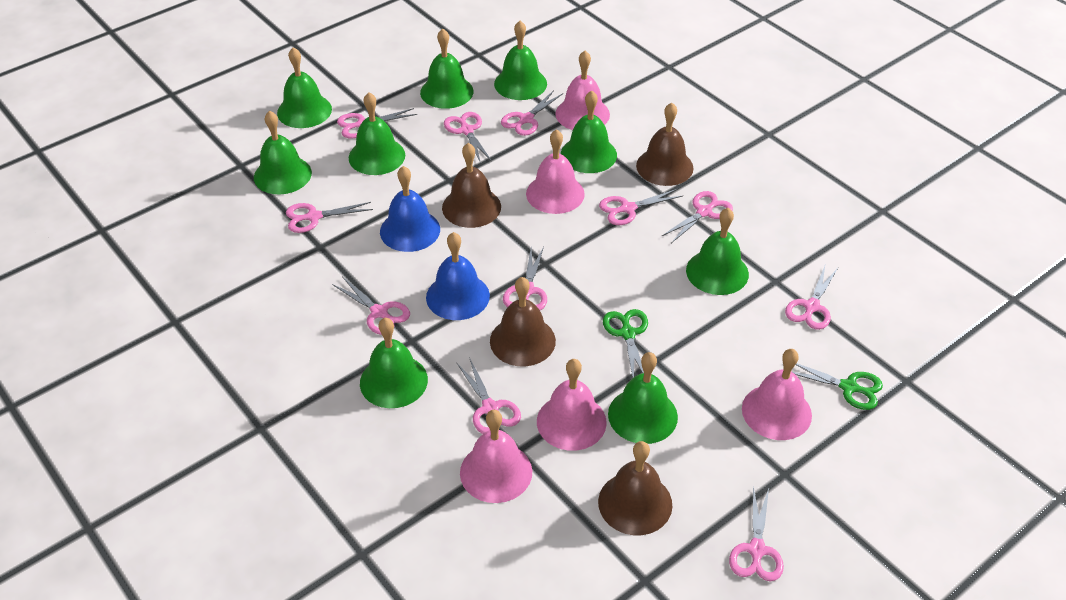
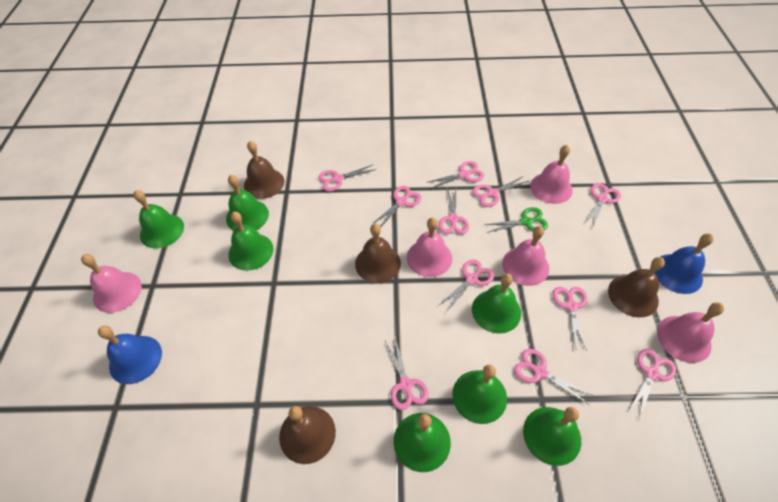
green bell: [254,111,312,194] [277,47,332,128] [349,92,405,175] [360,318,428,408] [420,29,474,109] [494,21,547,100] [561,90,617,173] [608,352,678,444] [686,208,749,295] = 9 -> [133,190,184,249] [226,175,269,231] [228,212,273,271] [394,413,451,472] [452,365,507,424] [472,273,521,334] [523,407,581,466] = 7
green scissors: [603,309,648,378] [793,363,883,410] = 2 -> [485,207,548,233] = 1

